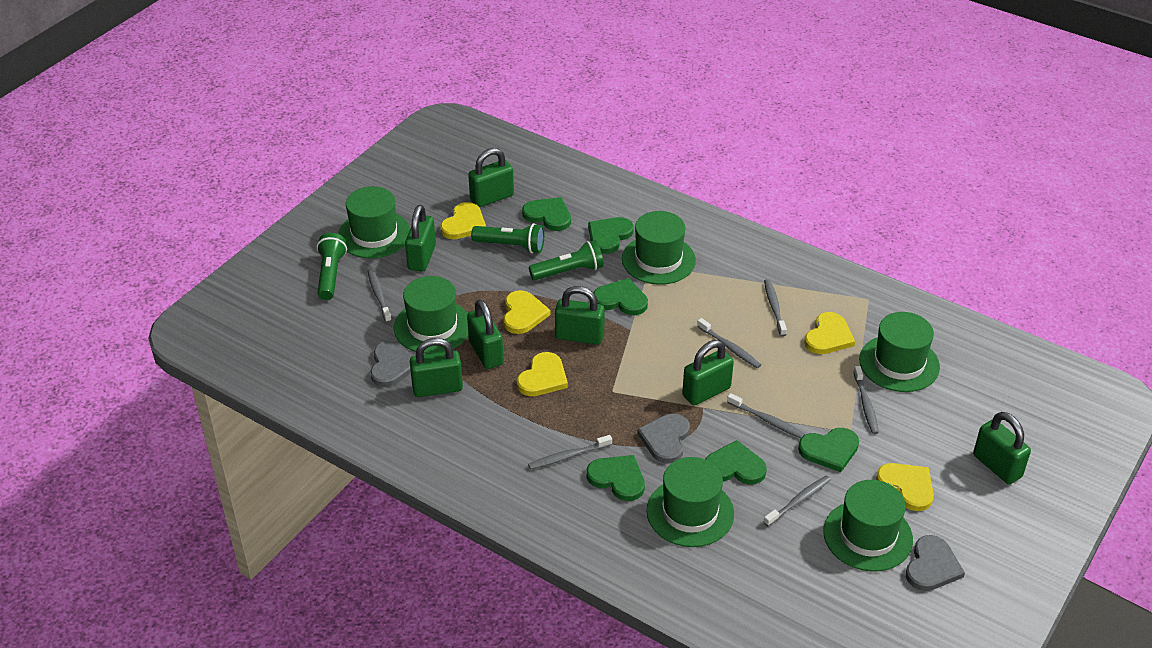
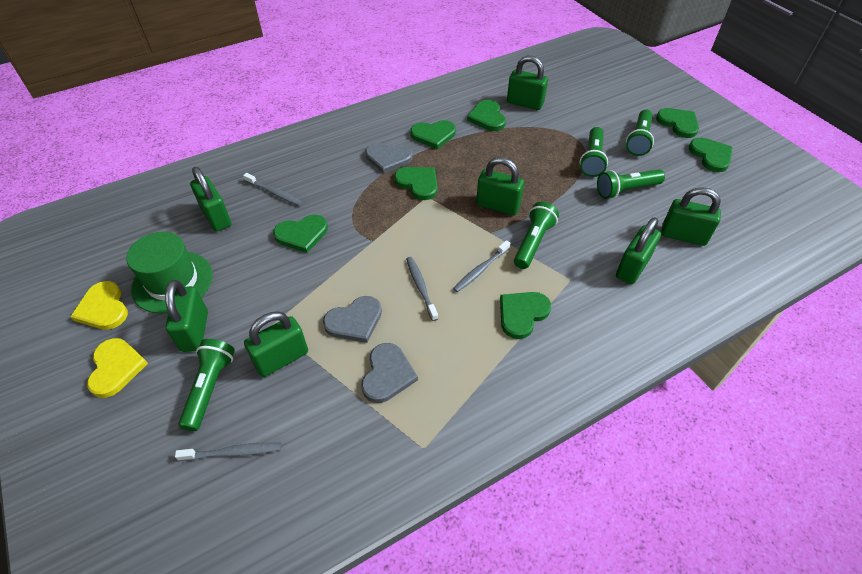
green flashlight: [317,233,347,300] [471,223,544,253] [529,240,604,280] = 3 -> [178,339,235,431] [514,202,559,269] [579,127,608,177] [597,169,665,199] [626,110,654,156] = 5
green hat: [338,186,410,259] [394,276,468,354] [622,211,696,285] [646,457,734,547] [823,480,913,572] [859,312,940,392] = 6 -> [126,232,213,314] = 1
green heart: [522,197,571,231] [587,455,645,501] [588,217,634,254] [593,278,648,315] [705,440,767,485] [798,428,859,472] = 6 -> [273,215,328,253] [394,167,437,200] [410,120,456,149] [467,100,506,131] [500,292,551,339] [656,108,699,138] [689,138,732,172] = 7
grey toothbrush: [368,269,392,323] [528,435,612,469] [697,318,761,368] [727,393,805,438] [764,279,787,336] [764,475,831,526] [854,366,879,434] = 7 -> [175,442,281,461] [243,173,303,206] [406,257,438,321] [453,240,510,292] = 4
yellow heart: [440,202,486,239] [503,290,551,334] [517,352,568,396] [804,312,855,354] [876,463,934,511] = 5 -> [70,281,128,330] [87,338,148,398] = 2

